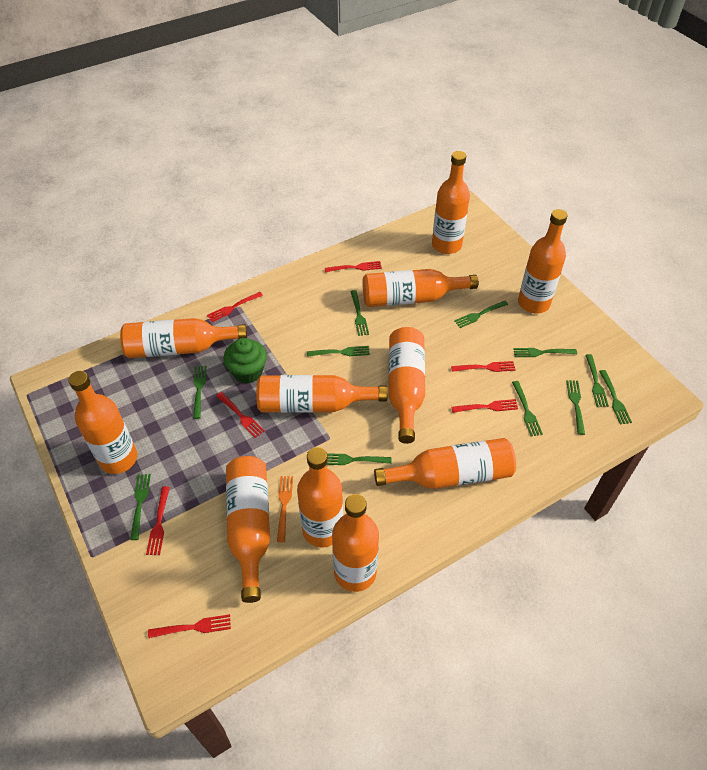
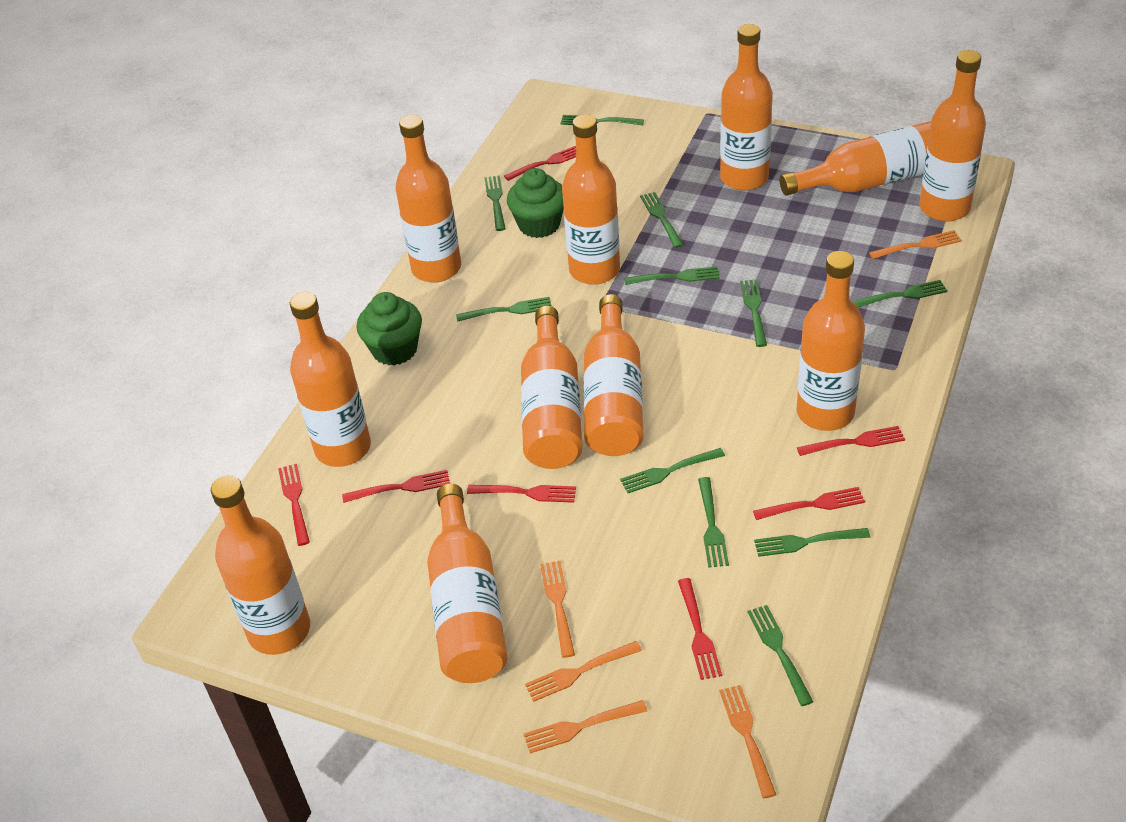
green cupcake: [223,338,267,384] = 1 -> [357,292,422,366] [507,168,564,238] = 2
orange fork: [277,476,293,542] = 1 -> [524,700,647,753] [525,641,642,702] [540,561,575,658] [719,685,776,798] [869,230,962,259] = 5

